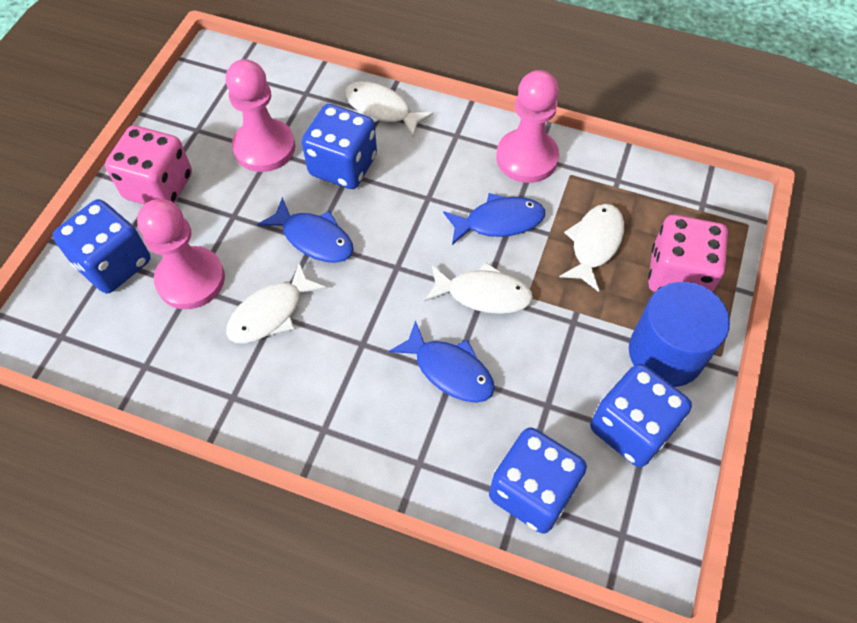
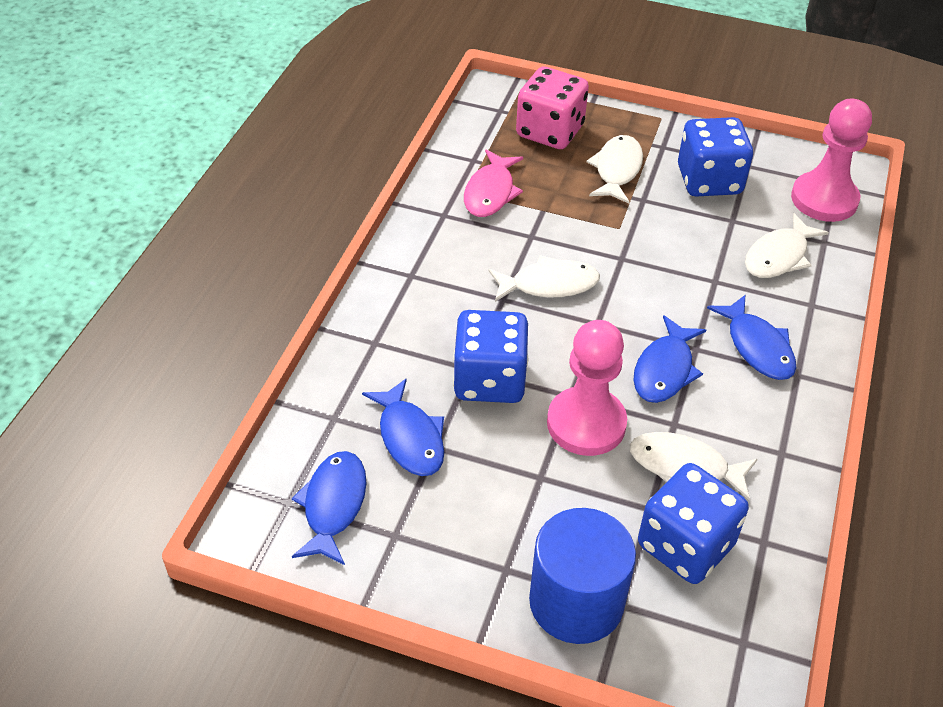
blue dice: [52,199,150,293] [302,104,377,189] [489,427,587,533] [590,364,692,467] = 4 -> [453,310,528,403] [638,463,749,584] [678,117,753,197] = 3
blue fish: [257,197,353,263] [389,320,495,403] [443,193,545,245] = 3 -> [292,451,366,565] [362,378,444,476] [633,315,706,403] [707,294,796,380] = 4
pink dice: [105,125,192,205] [648,215,728,292] = 2 -> [516,67,589,149] = 1
pink fish: none = 0 -> [464,150,523,217] = 1
pink pawn: [137,199,225,309] [226,59,295,172] [496,70,559,183] = 3 -> [547,320,627,456] [791,99,872,222] = 2

